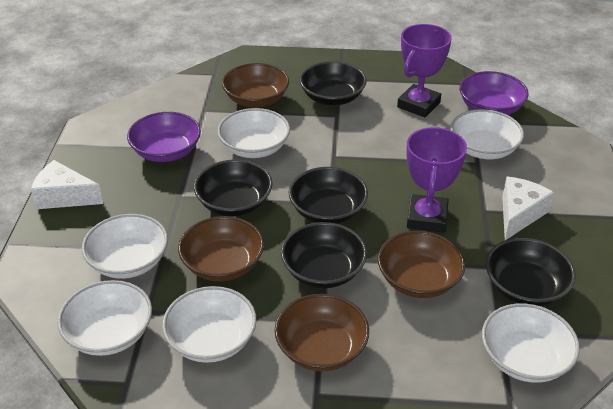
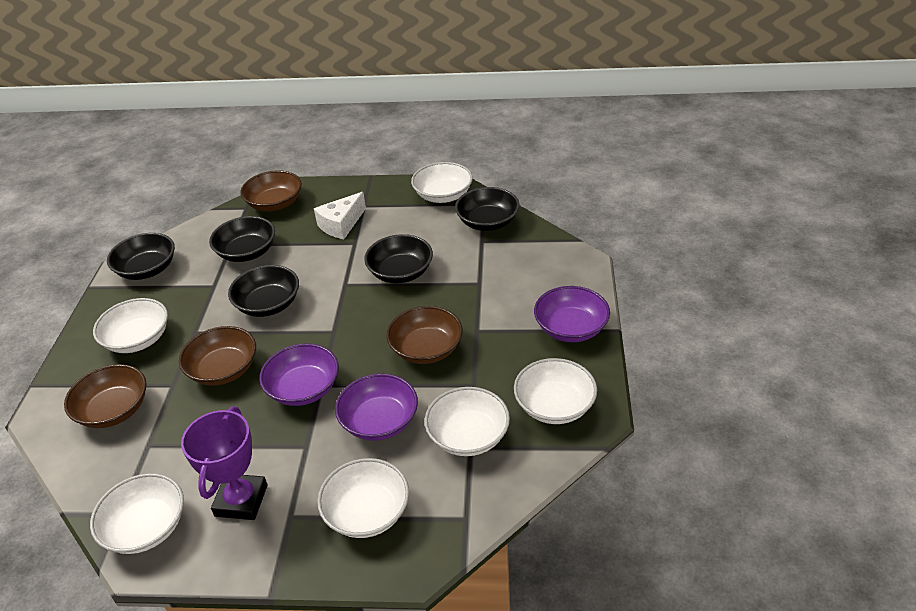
purple bowl: [127,112,201,162] [459,71,529,115] = 2 -> [259,344,339,406] [335,374,418,441] [534,286,610,342] = 3
purple trophy: [397,24,452,118] [406,127,467,233] = 2 -> [181,407,268,520] = 1
white cheese: [31,160,103,209] [502,177,554,240] = 2 -> [314,192,366,239] = 1

